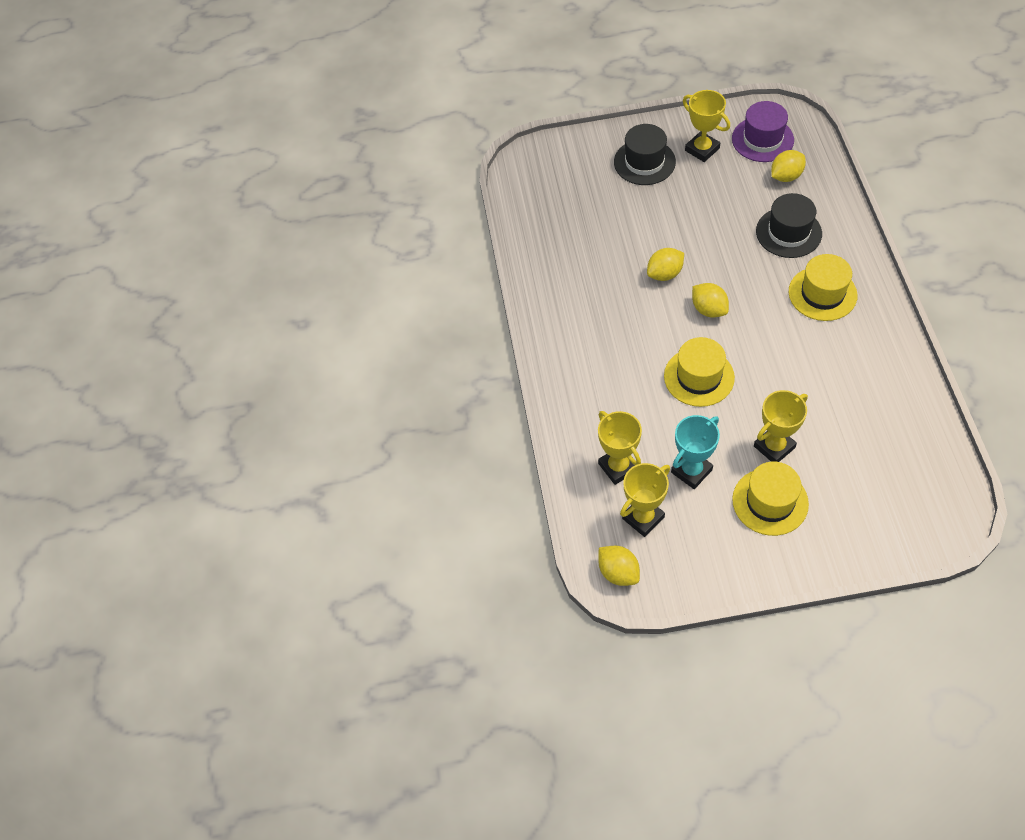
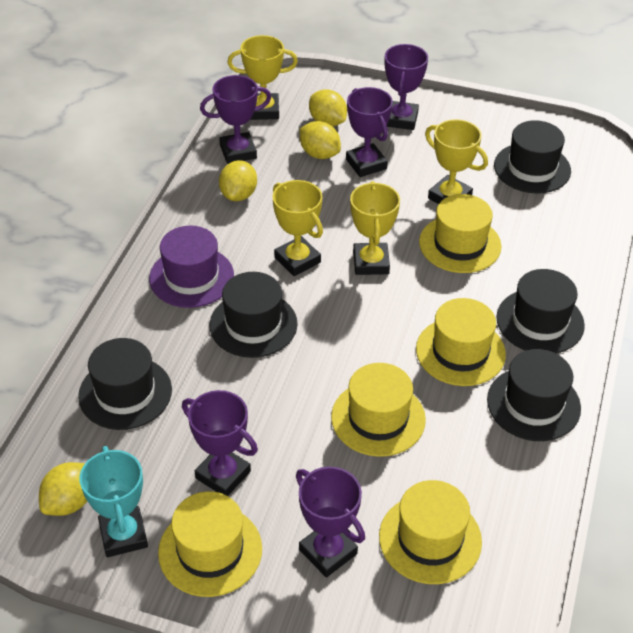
black hat: [614,124,676,185] [756,193,822,258] = 2 -> [78,338,172,430] [210,272,298,358] [487,349,581,441] [494,120,571,194] [496,269,585,354] = 5
purple trophy: none = 0 -> [182,390,258,496] [200,75,271,164] [296,467,365,577] [346,87,393,177] [385,44,428,130] = 5
yellow hat: [664,337,735,407] [732,462,809,536] [789,254,858,321] = 3 -> [158,491,262,597] [331,363,426,457] [379,480,482,584] [416,298,506,386] [419,194,501,273] = 5

